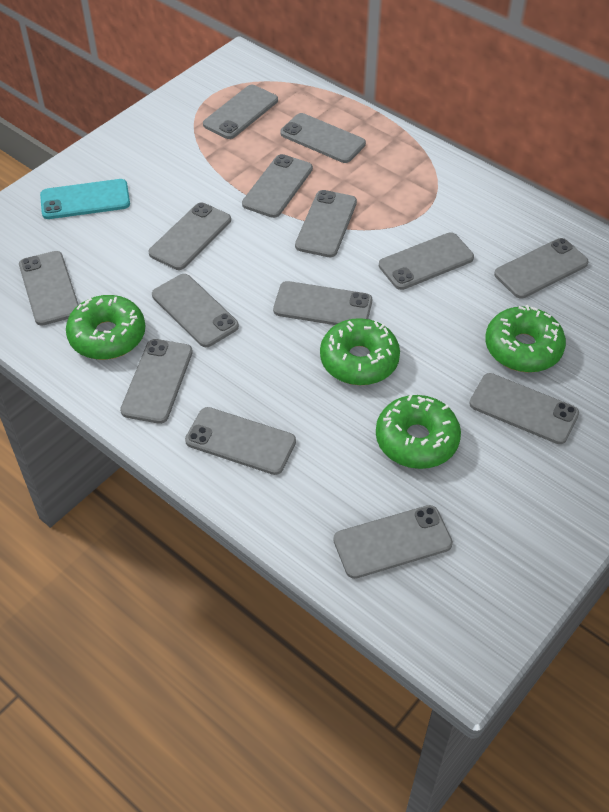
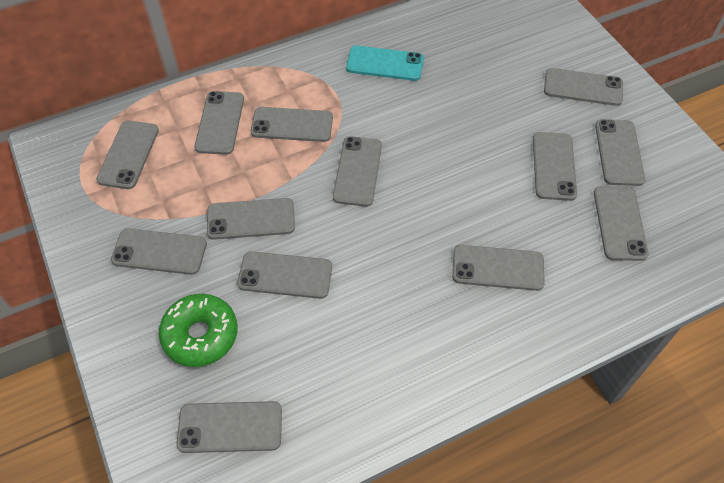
green donut: [66,295,145,360] [320,318,400,385] [376,395,461,469] [485,305,566,373] = 4 -> [159,294,238,367] = 1
grey phone: [19,251,79,326] [120,339,193,424] [149,203,231,270] [152,274,239,347] [185,407,296,475] [203,85,278,139] [242,154,313,218] [273,281,372,325] [280,113,366,163] [295,190,357,257] [333,505,453,579] [379,232,474,290] [469,373,579,444] [494,238,589,299] = 14 -> [96,121,159,189] [111,229,207,275] [176,401,282,453] [194,91,244,155] [207,198,295,240] [237,251,332,299] [251,107,333,142] [333,136,382,207] [452,245,545,291] [533,132,577,201] [544,68,623,106] [594,186,649,261] [595,119,645,186] = 13

